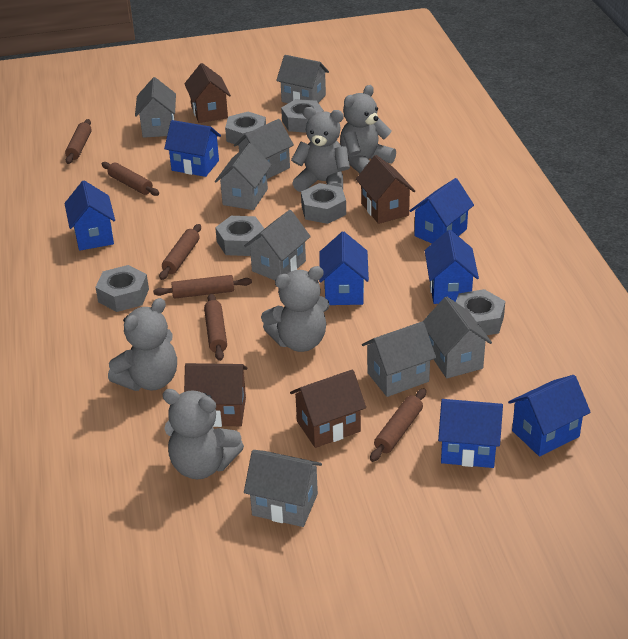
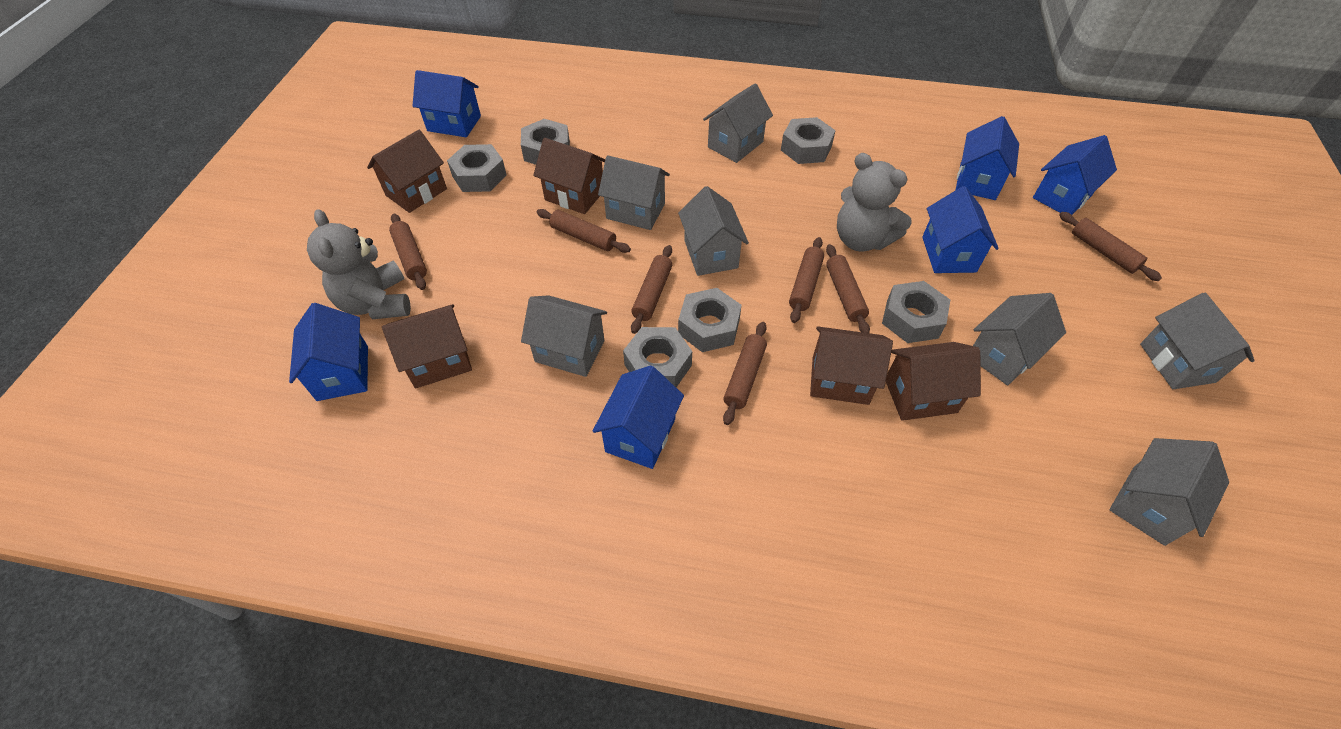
blue house: [64,181,115,251] [164,120,221,177] [319,232,369,305] [409,178,474,243] [425,230,479,304] [438,399,503,468] [508,375,591,457] = 7 -> [289,303,368,401] [413,70,481,137] [593,365,684,469] [922,186,999,273] [956,116,1019,200] [1033,135,1117,215] = 6
brown house: [184,63,231,123] [184,363,247,427] [290,369,366,448] [356,155,415,224] = 4 -> [367,130,447,213] [382,304,472,389] [533,138,605,214] [810,326,893,405] [886,342,981,421] = 5
brown rolling pin: [65,119,92,164] [102,162,159,196] [153,275,252,298] [159,224,201,280] [204,294,227,361] [370,388,426,462] = 6 -> [389,213,427,290] [537,209,631,253] [631,245,672,334] [723,322,767,425] [789,237,824,323] [826,244,870,333] [1059,212,1162,281] = 7
grey house: [135,77,176,138] [215,143,271,210] [234,119,294,179] [244,210,311,280] [244,450,322,527] [276,55,329,103] [362,321,436,397] [423,297,492,378] = 8 -> [521,295,607,377] [598,155,670,230] [678,186,749,276] [703,84,773,163] [973,293,1066,385] [1109,438,1229,546] [1140,293,1255,389] = 7
grey teddy bear: [108,298,177,391] [162,389,244,479] [261,266,330,352] [291,107,350,192] [340,85,396,173] = 5 -> [307,209,411,319] [837,153,912,252] = 2

